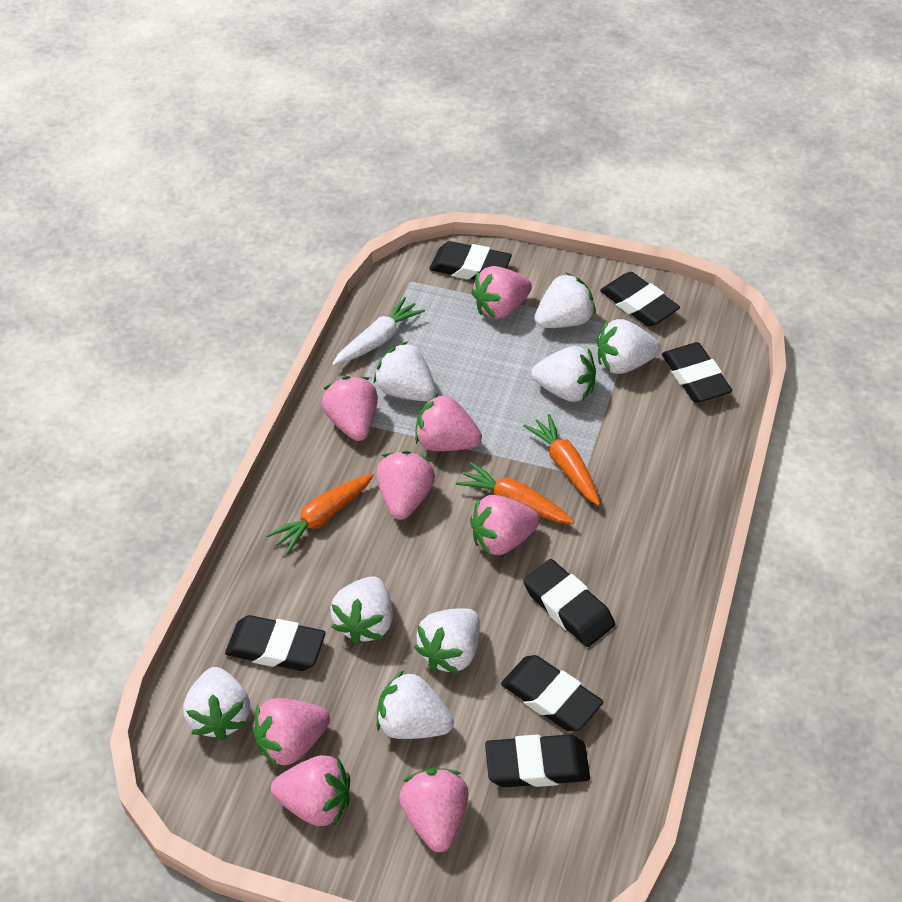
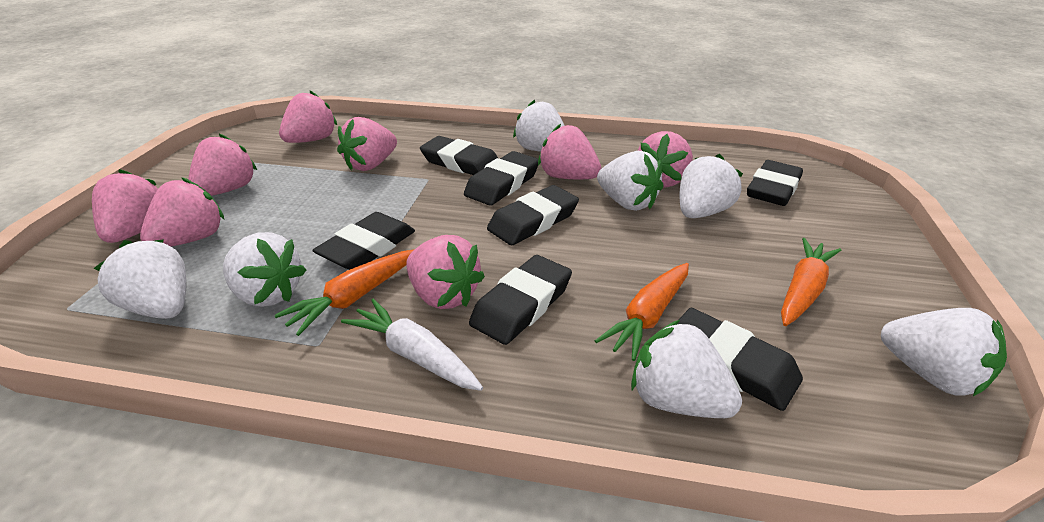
white strawberry: [183,667,250,741] [330,576,393,644] [374,342,436,401] [377,670,454,739] [414,608,480,674] [531,346,596,402] [534,273,596,328] [597,319,660,374] = 8 -> [94,239,186,319] [223,232,306,307] [513,100,565,152] [597,151,663,211] [631,320,742,418] [680,154,743,218] [881,308,1007,396] = 7

